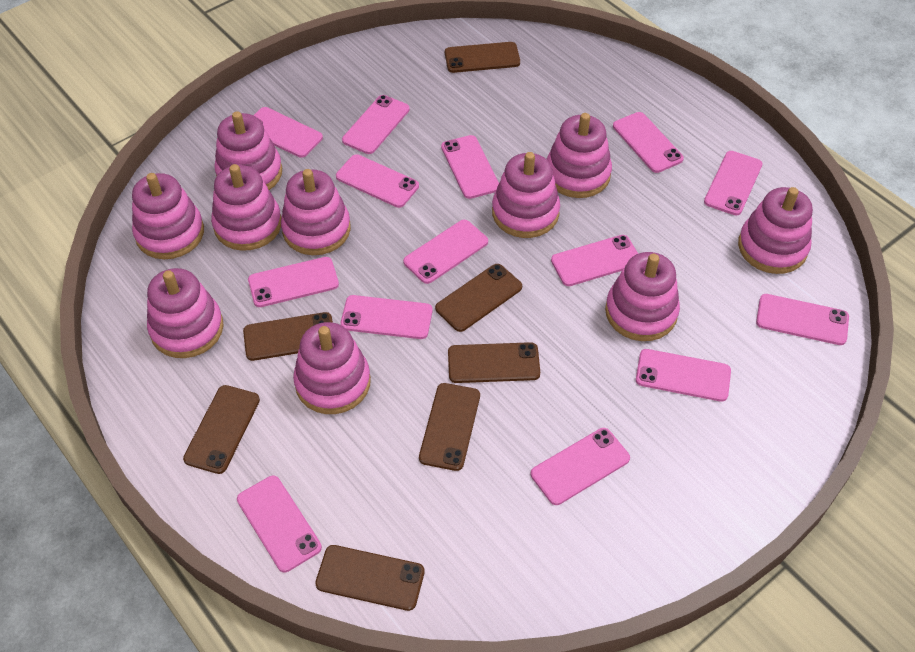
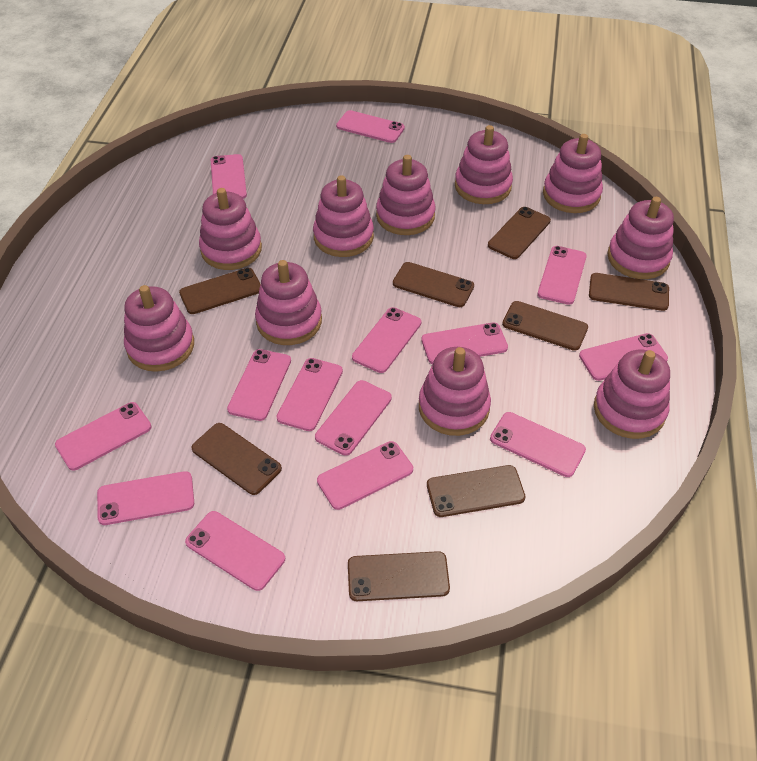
brown phone: [183,385,260,474] [243,312,333,361] [315,545,425,611] [419,383,480,471] [435,264,522,332] [445,42,520,73] [448,342,540,383] = 7 -> [179,268,261,314] [191,423,282,495] [348,551,450,601] [393,262,474,307] [427,465,525,517] [488,207,551,259] [502,301,588,351] [589,273,669,311] = 8

